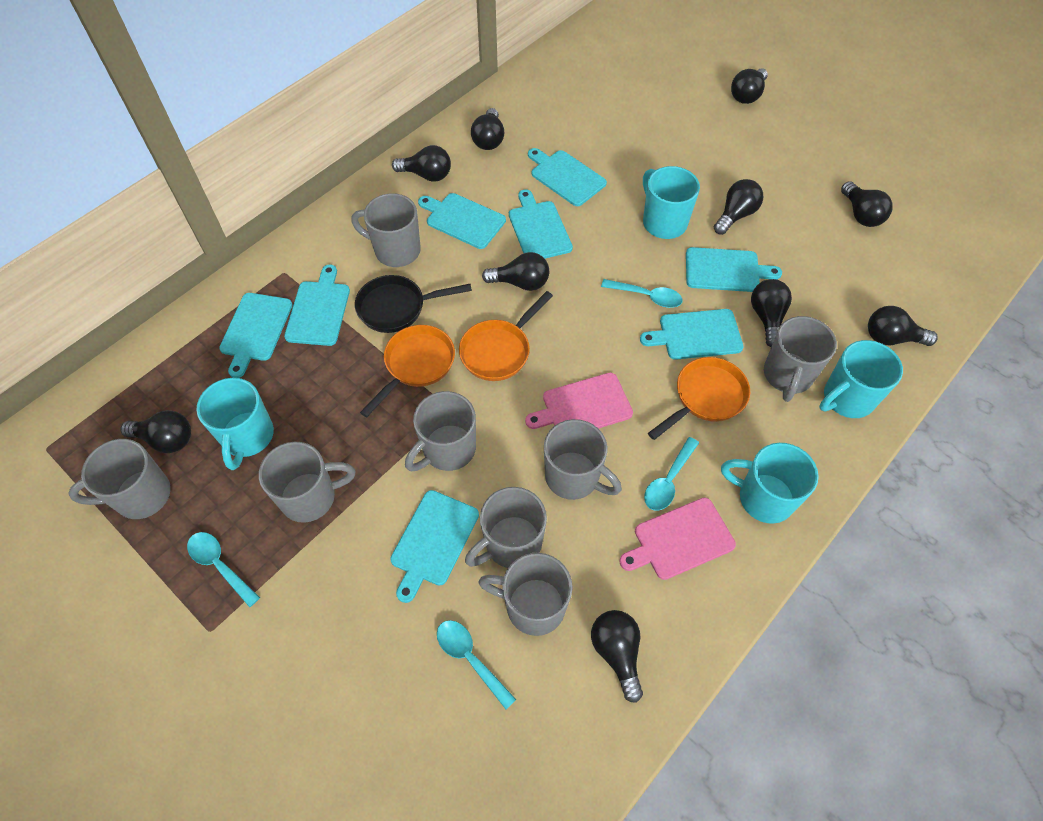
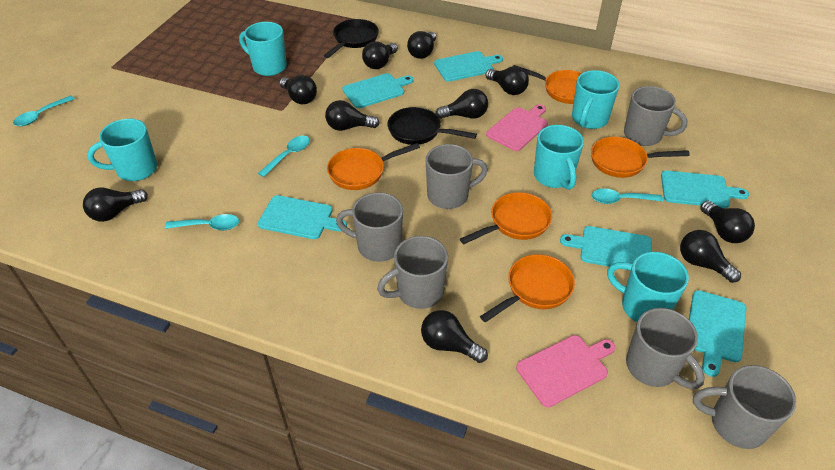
black pan: [355,275,472,333] = 1 -> [324,19,379,58] [387,107,477,145] = 2
grey mug: [68,439,170,519] [259,442,355,523] [351,193,421,267] [405,391,476,471] [465,487,547,568] [478,553,573,636] [544,419,622,500] [764,316,837,402] = 8 -> [336,193,403,262] [377,236,448,309] [426,144,488,209] [624,86,688,146] [626,308,705,389] [693,365,796,449] = 6
orange pan: [360,325,455,417] [459,291,553,381] [648,357,750,440] = 3 -> [327,143,420,190] [460,192,552,244] [480,254,575,322] [513,65,582,104] [591,137,690,178] = 5
turquoise cutting board: [219,293,293,378] [284,265,350,346] [390,490,479,603] [418,193,506,249] [509,189,573,259] [528,148,607,206] [640,309,744,360] [686,247,782,292] = 8 -> [258,195,347,239] [342,73,414,108] [434,51,503,82] [560,226,652,271] [661,171,749,208] [689,290,746,377] = 6
turquoise mug: [197,378,274,470] [643,166,700,239] [721,443,819,524] [819,340,903,418] = 4 -> [87,119,157,181] [239,22,287,76] [534,125,584,190] [572,70,620,129] [607,252,689,322] = 5

